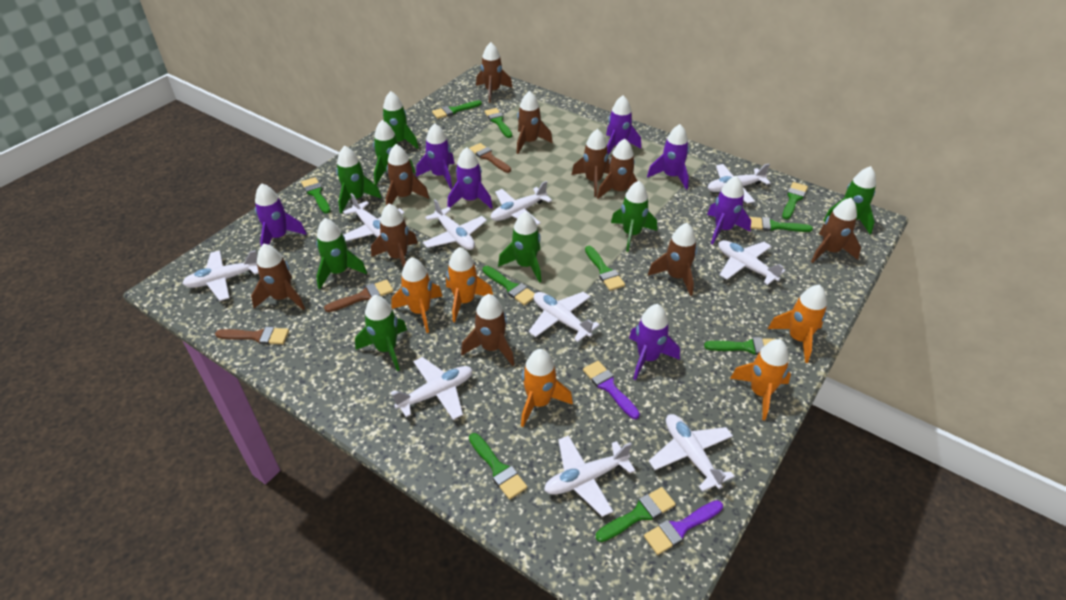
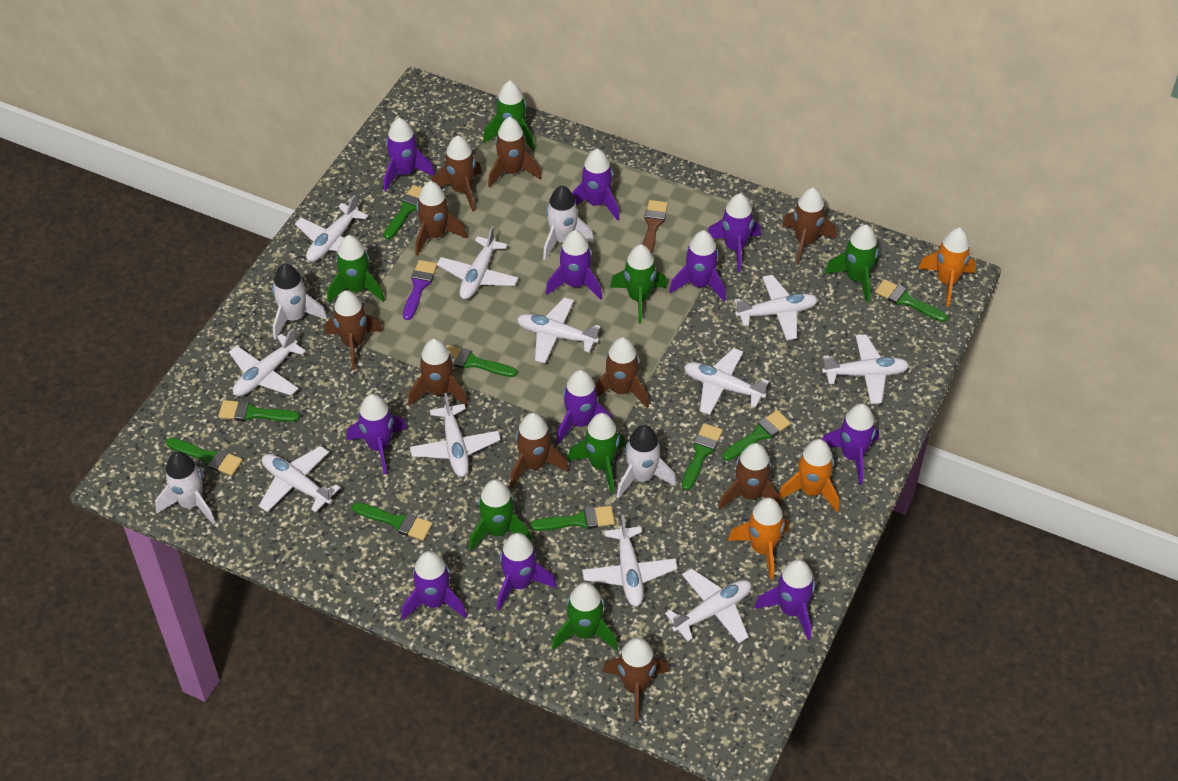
brown brush: [215,327,289,344] [324,279,393,312] [469,143,511,173] = 3 -> [643,200,668,254] = 1
green brush: [301,177,330,214] [432,100,482,119] [469,433,527,500] [483,266,535,305] [484,108,512,138] [585,246,625,291] [596,487,676,542] [704,337,775,355] [750,217,813,232] [782,182,808,220] = 10 -> [166,438,243,476] [218,400,300,422] [352,502,432,541] [384,185,422,239] [446,345,517,377] [530,506,615,531] [682,423,723,490] [722,410,791,461] [875,279,948,322] = 9
green rocket: [316,218,367,289] [336,146,382,214] [355,295,407,371] [373,120,415,185] [383,91,419,149] [498,211,541,283] [611,181,657,252] [824,166,876,234] = 8 -> [327,235,385,303] [469,479,532,551] [483,81,535,151] [552,582,618,651] [567,413,626,493] [610,244,667,324] [825,225,879,303] = 7
orange rocket: [391,257,442,333] [446,247,493,322] [521,349,573,427] [730,339,791,420] [768,285,827,363] = 5 -> [728,497,789,579] [779,439,839,513] [918,228,976,306] = 3
purple brush: [583,361,640,419] [644,500,723,555] = 2 -> [403,260,437,320] = 1
purple rocket: [255,183,307,246] [416,123,455,189] [447,147,493,209] [606,95,641,155] [629,304,680,380] [647,124,689,190] [707,176,751,244] = 7 -> [347,394,407,474] [384,118,435,191] [401,551,467,620] [497,533,556,610] [545,230,602,300] [557,370,613,444] [572,149,620,221] [669,230,726,301] [708,193,761,272] [755,559,815,640] [822,404,879,485] = 11
white plane: [182,250,259,301] [343,193,405,241] [391,357,473,420] [423,199,487,250] [491,181,552,225] [529,292,600,342] [544,435,636,517] [649,414,735,492] [708,164,771,204] [718,240,786,285] = 10 -> [229,328,306,396] [259,446,340,512] [295,195,368,262] [410,393,500,477] [437,226,519,299] [517,297,601,363] [582,515,678,607] [665,568,751,643] [684,348,769,415] [734,275,818,341] [822,334,909,404] = 11
white rocket: none = 0 -> [155,451,216,525] [272,264,328,340] [543,186,594,260] [617,425,676,499] = 4

